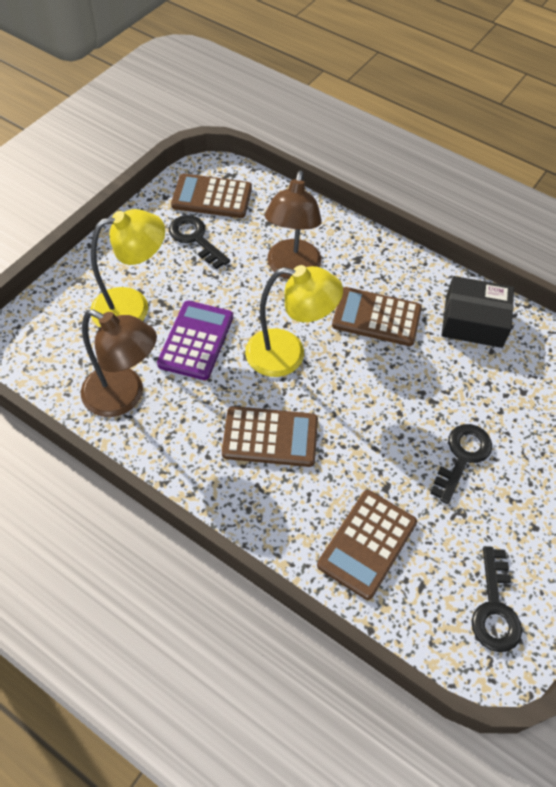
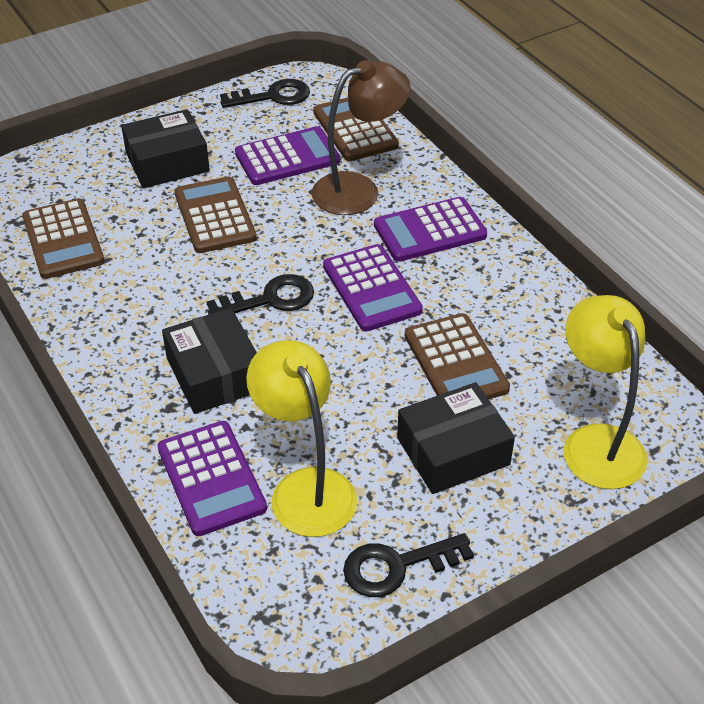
black box: [441,276,514,348] = 1 -> [121,109,210,188] [162,308,257,414] [397,382,515,494] = 3
brown lamp: [81,309,157,417] [265,171,322,279] = 2 -> [312,60,410,215] = 1
purple calculator: [157,301,233,380] = 1 -> [158,421,267,536] [235,126,340,185] [323,244,423,331] [374,197,487,262] = 4

